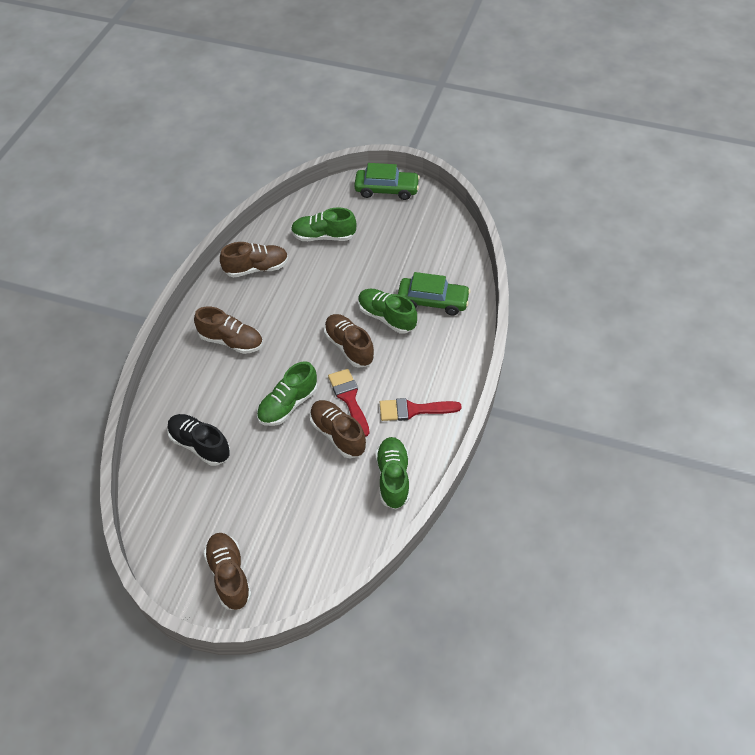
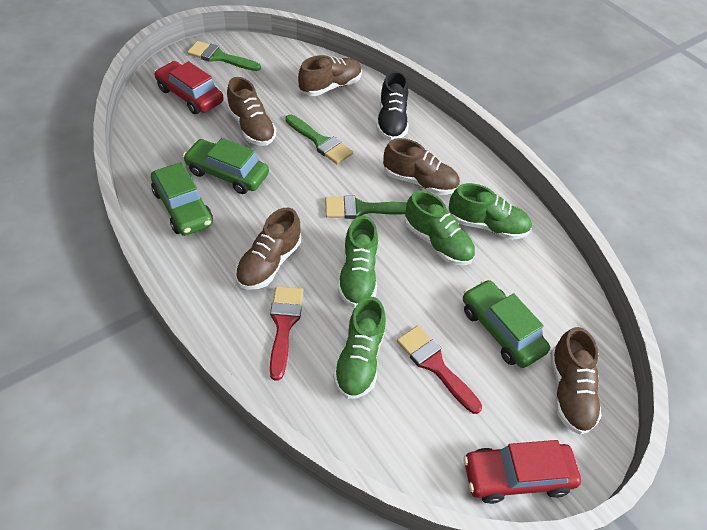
green brush: none = 0 -> [187,41,261,71] [285,114,353,164] [325,196,407,219] = 3
green car: [354,163,420,200] [398,272,471,315] = 2 -> [151,162,213,236] [183,138,269,194] [463,279,550,368] = 3
red car: none = 0 -> [154,61,224,114] [463,440,581,504] = 2

